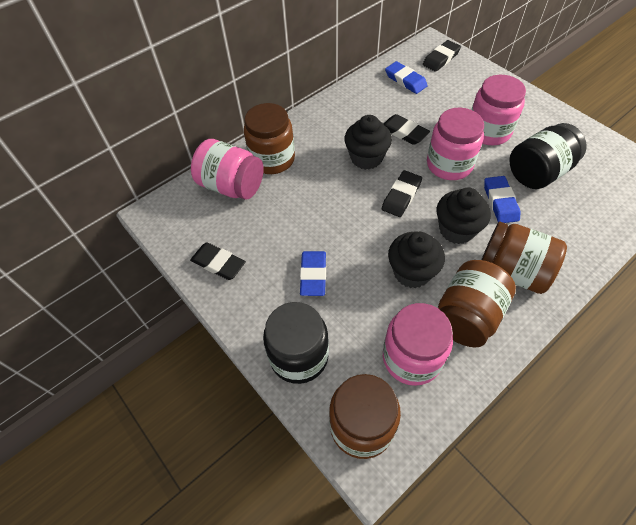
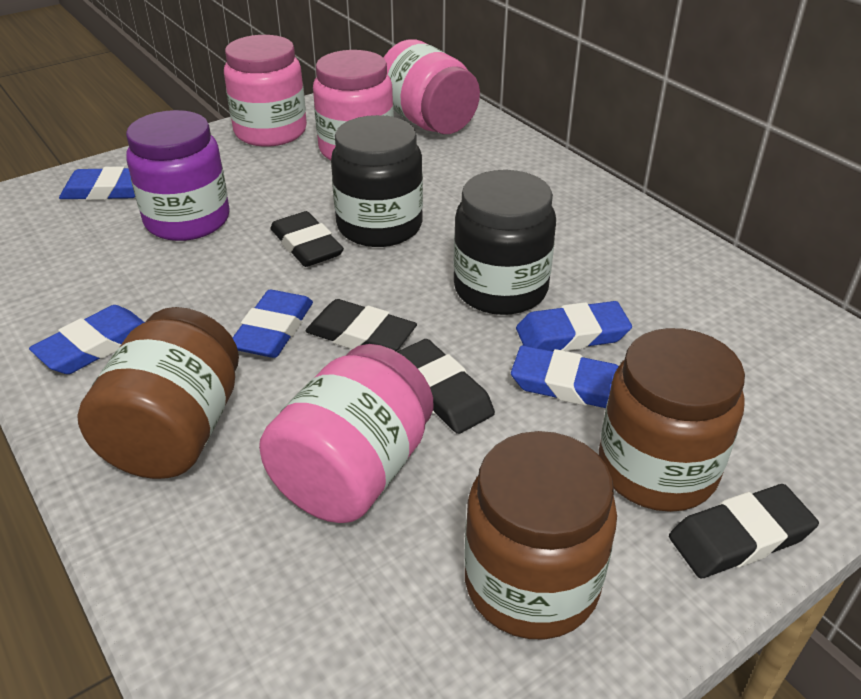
black cupcake: [344,115,392,170] [388,232,445,288] [437,188,491,244] = 3 -> none = 0
blue eraser: [300,251,326,296] [385,61,428,94] [484,176,520,223] = 3 -> [29,305,145,374] [59,167,135,200] [233,290,313,358] [511,345,619,408] [516,301,632,351] = 5
brown jar: [244,103,295,174] [329,374,401,459] [438,260,516,347] [481,222,567,294] = 4 -> [77,307,239,479] [465,431,617,639] [599,328,745,512] = 3
purple jar: none = 0 -> [126,110,230,241] = 1

